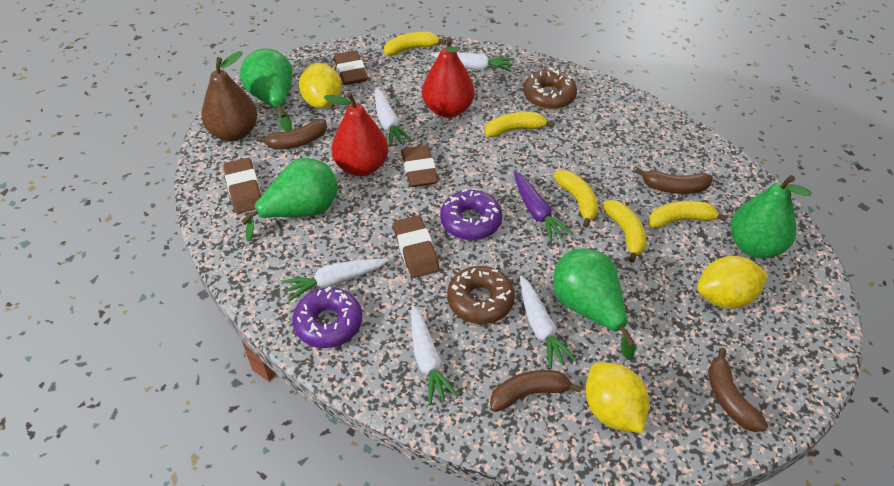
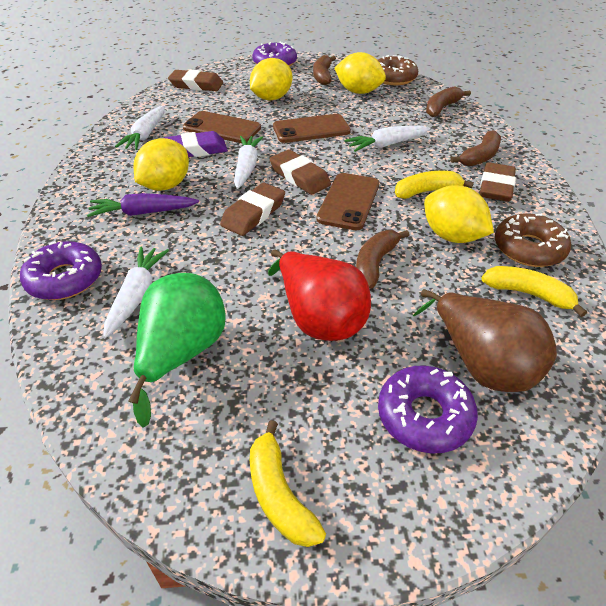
brown phone: none = 0 -> [183,111,261,143] [273,114,351,143] [317,173,379,230] = 3
green pear: [240,49,293,132] [241,158,338,241] [553,249,635,360] [730,175,812,258] = 4 -> [128,273,225,427] = 1
purple donut: [292,286,362,348] [440,189,502,240] = 2 -> [20,241,102,300] [252,42,297,67] [378,365,478,454] = 3
purple eraser: none = 0 -> [164,131,228,157] = 1
red pear: [324,92,388,176] [422,37,474,118] = 2 -> [268,249,371,341] = 1
white carrot: [282,259,389,301] [375,88,412,147] [411,306,458,405] [431,52,514,72] [520,276,577,369] = 5 -> [103,246,169,338] [115,106,165,150] [234,136,263,189] [345,126,431,152] = 4
yellow banana: [384,32,446,56] [485,112,555,137] [553,170,598,228] [602,200,646,263] [649,201,727,228] = 5 -> [250,420,326,547] [395,171,474,199] [481,266,587,317] = 3
yellow lemon: [299,63,341,108] [585,362,649,433] [697,256,768,309] = 3 -> [134,138,189,191] [250,58,292,100] [334,52,386,94] [424,185,494,243] = 4

